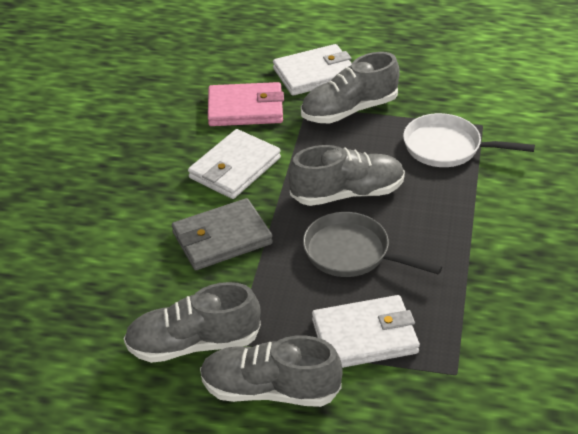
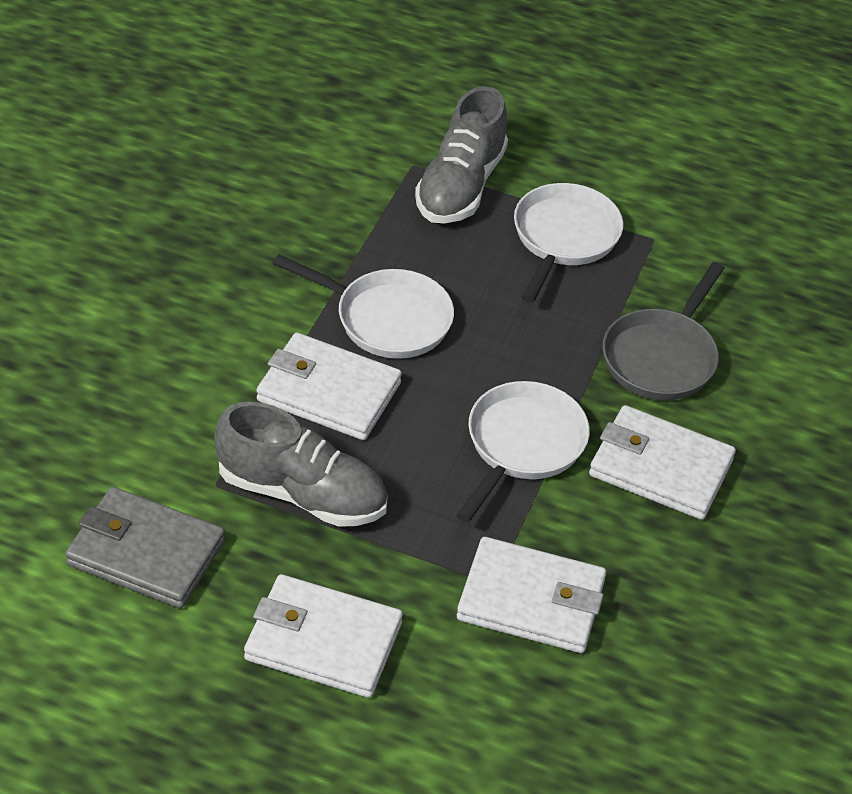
grey shoe: [124,282,261,363] [200,336,343,407] [289,145,405,206] [301,52,400,124] = 4 -> [215,402,388,527] [415,86,508,223] = 2
pink wallet: [208,82,284,126] = 1 -> none = 0
white pan: [403,113,535,167] = 1 -> [273,254,454,359] [456,381,590,523] [514,183,623,303] = 3
white wallet: [188,129,281,199] [273,44,352,96] [312,295,420,368] = 3 -> [244,574,403,698] [257,333,402,440] [457,537,606,653] [589,405,736,520] = 4

